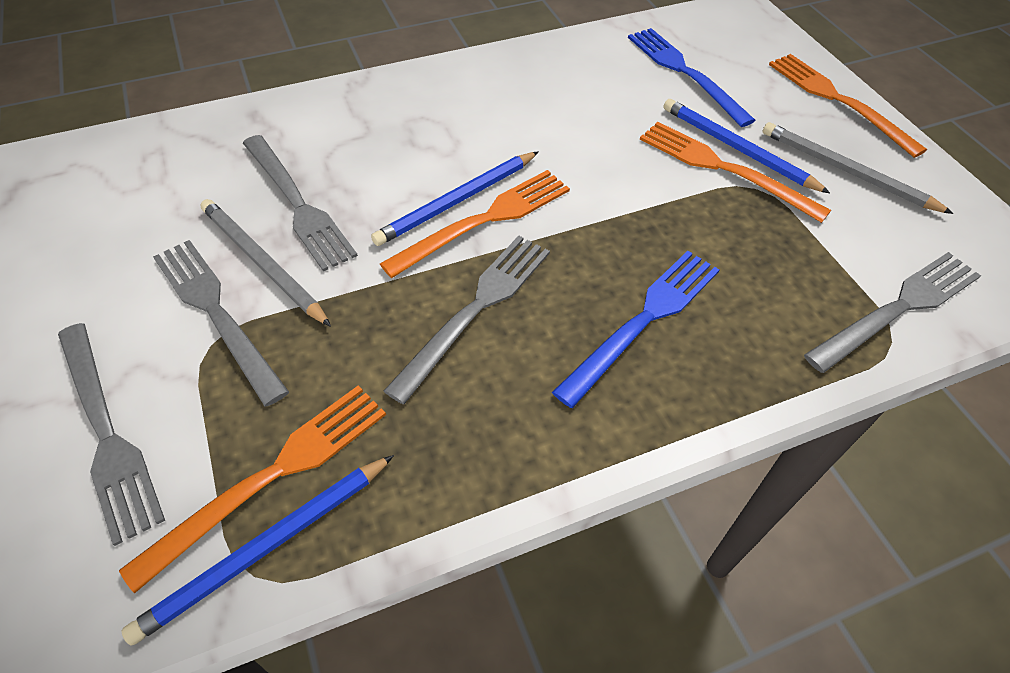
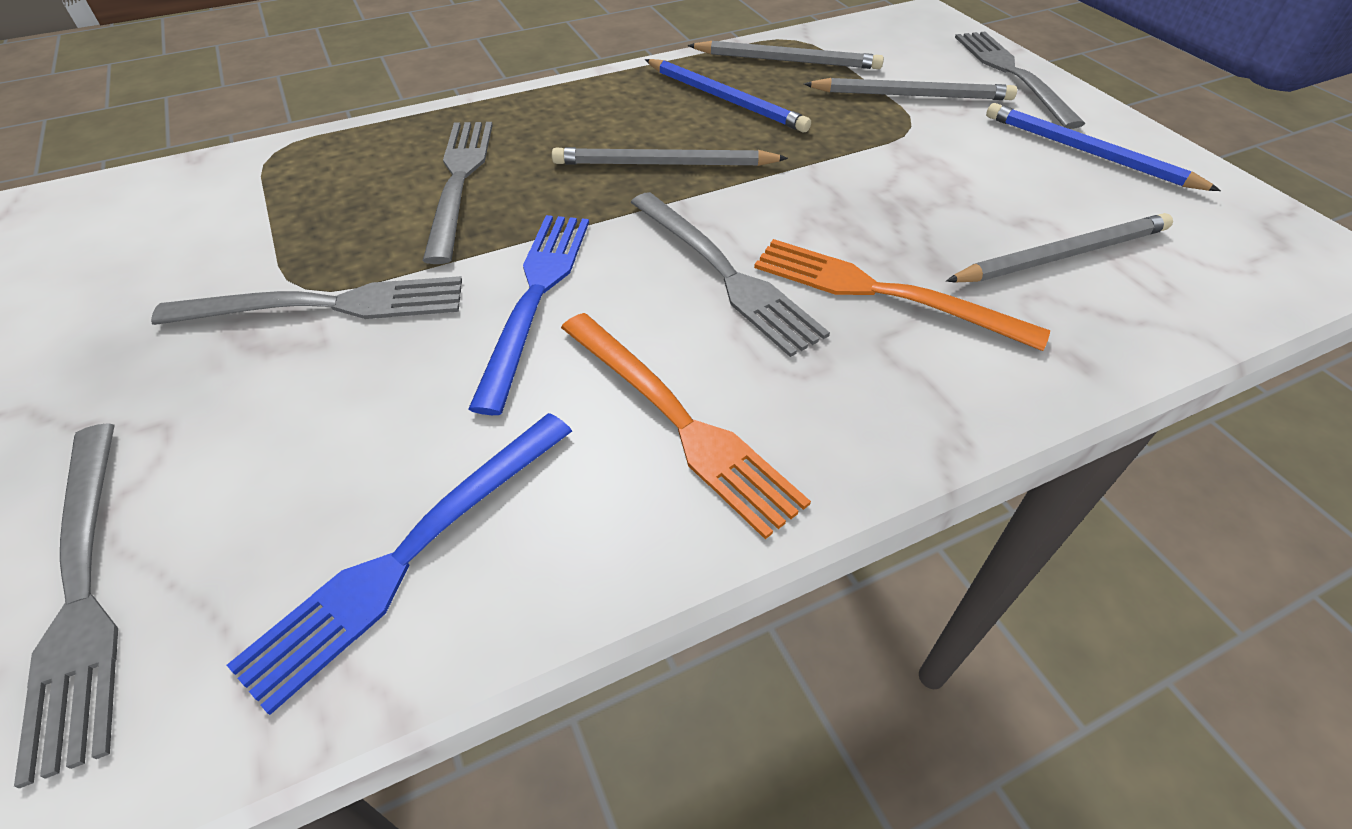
blue pencil: [122,455,394,645] [371,151,539,246] [663,99,830,193] = 3 -> [645,59,811,132] [986,103,1221,191] = 2
grey pencil: [201,199,331,327] [763,122,953,214] = 2 -> [552,147,788,166] [687,41,884,69] [804,78,1017,100] [946,213,1173,282] = 4
orange fork: [119,385,386,594] [380,170,570,278] [640,122,831,223] [769,54,927,158] = 4 -> [561,313,811,539] [754,239,1050,351] = 2

